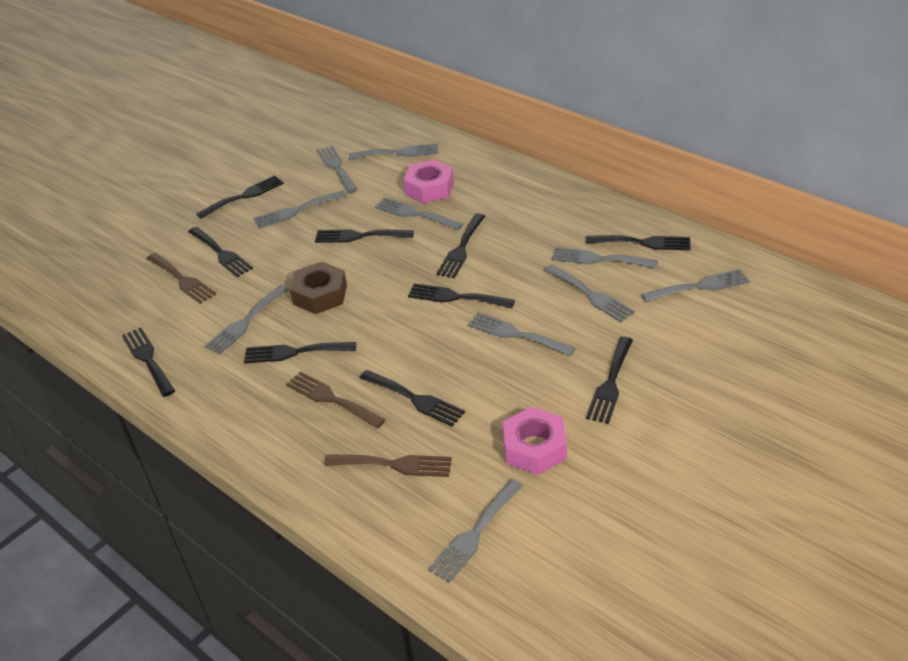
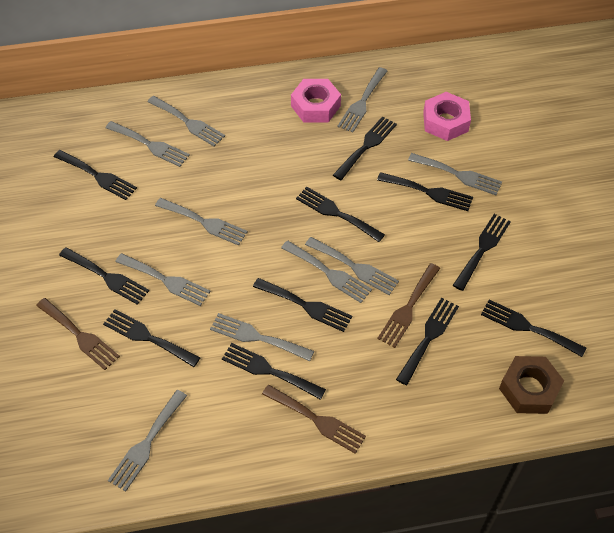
black fork: [122,328,175,397] [188,227,253,277] [196,175,284,219] [244,342,356,363] [315,230,414,243] [360,370,465,427] [408,283,515,308] [436,213,485,278] [586,235,691,250] [586,337,633,424] = 10 -> [54,150,137,200] [59,247,149,305] [103,309,200,367] [222,343,326,400] [253,278,352,332] [296,187,385,242] [333,116,397,180] [377,172,473,211] [396,298,459,385] [453,214,511,291] [481,300,586,357] = 11

